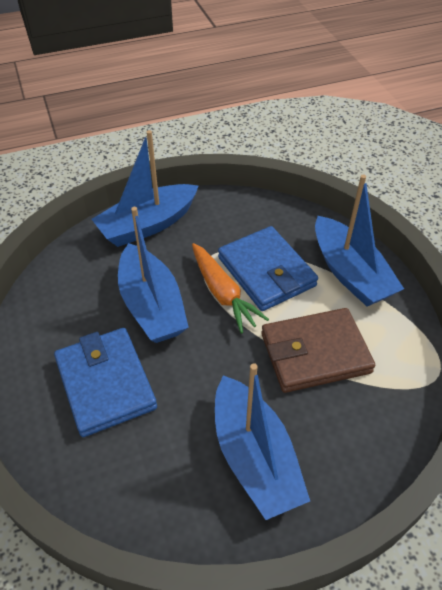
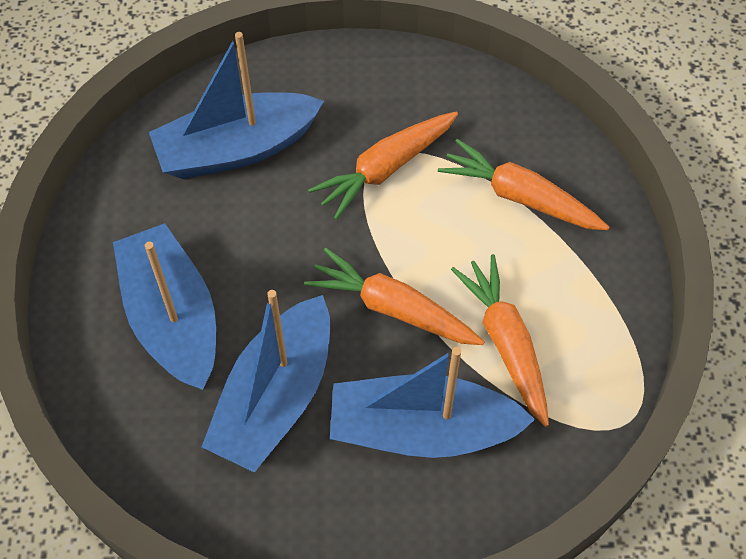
blue wallet: [54,328,157,437] [218,226,318,311] = 2 -> none = 0
brown wallet: [261,308,375,393] = 1 -> none = 0
orange carrot: [192,243,269,334] = 1 -> [304,248,485,345] [308,112,458,220] [438,139,609,230] [451,254,549,427] = 4

